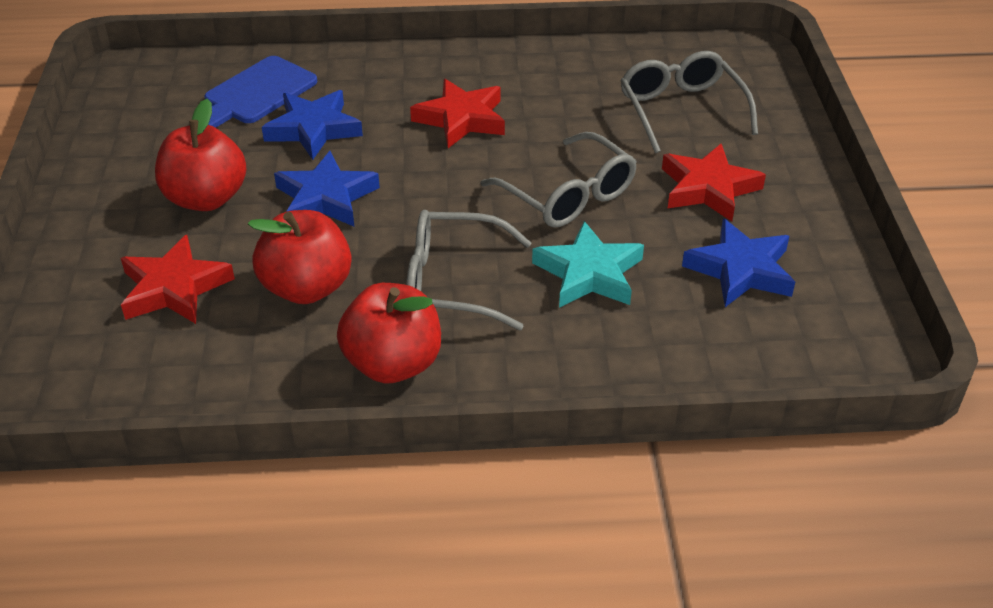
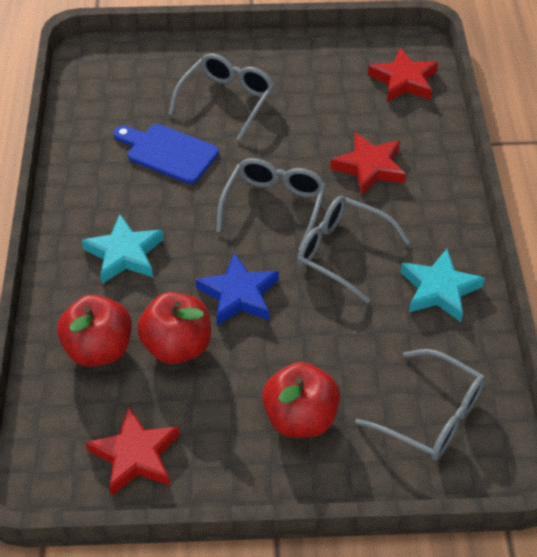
blue star: [262,90,363,160] [274,151,380,226] [682,218,795,307] = 3 -> [196,253,279,326] = 1
grey glasses: [406,210,532,330] [480,132,637,228] [620,51,758,153] = 3 -> [168,53,275,141] [216,158,326,250] [297,196,410,304] [355,349,485,460] = 4
turquoise star: [532,221,644,308] = 1 -> [81,214,164,284] [401,249,485,322] = 2

